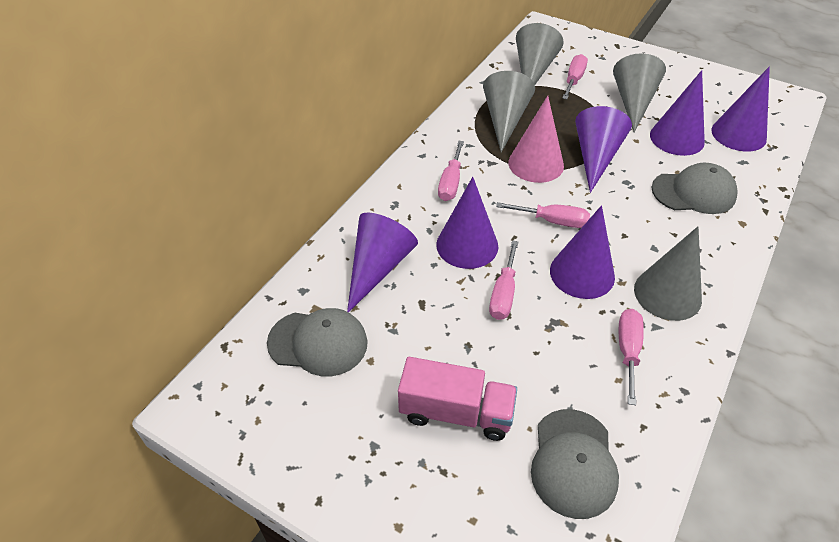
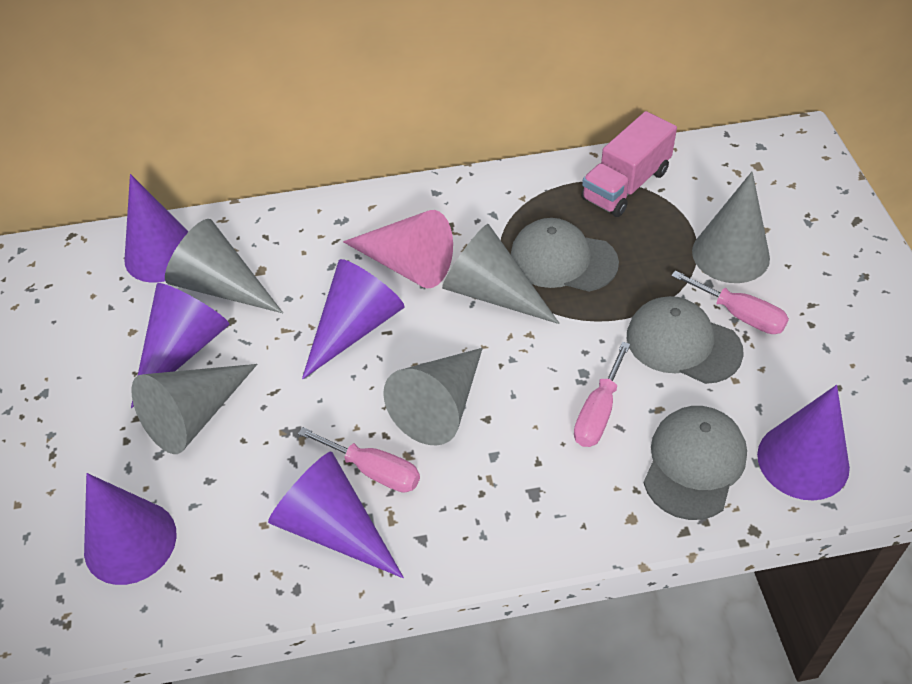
grey cone: [483,71,535,152] [516,23,564,84] [613,53,666,132] [634,227,702,321] = 4 -> [132,364,257,454] [165,219,283,313] [383,348,483,446] [442,224,560,324] [692,171,770,283] = 5
pink screwdriver: [438,141,464,201] [489,240,519,320] [496,202,590,228] [562,54,588,99] [619,309,644,405] = 5 -> [298,427,420,493] [574,342,630,447] [671,270,789,334] = 3

